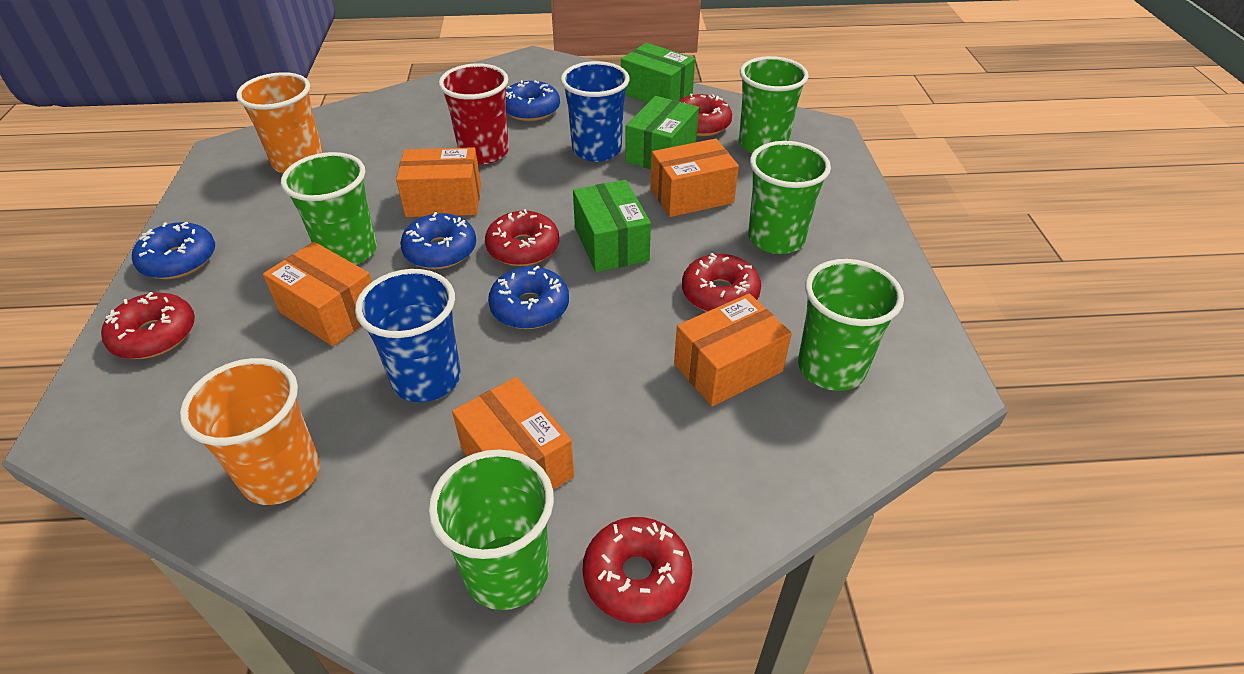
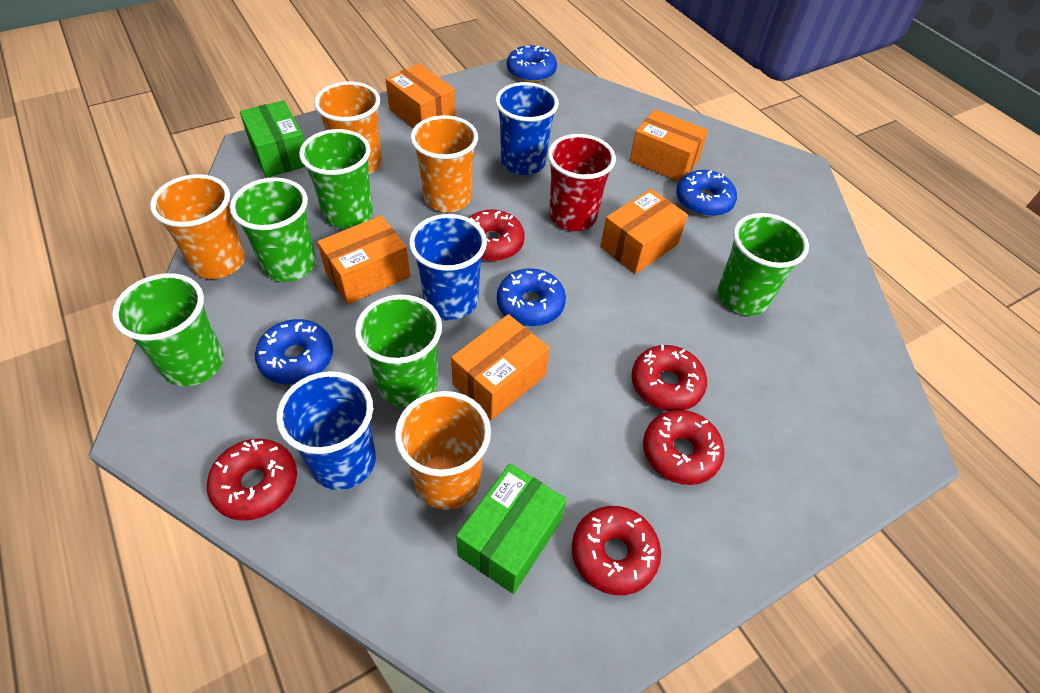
blue cup: [355,269,461,402] [561,61,629,162] = 2 -> [276,371,376,490] [409,214,487,320] [495,82,559,175] = 3
green box: [573,180,651,272] [621,43,695,103] [625,96,699,169] = 3 -> [239,100,305,178] [456,464,567,594] = 2
orange cup: [180,358,320,505] [236,72,323,173] = 2 -> [150,174,245,279] [314,81,382,174] [395,391,491,510] [410,115,478,212] = 4

